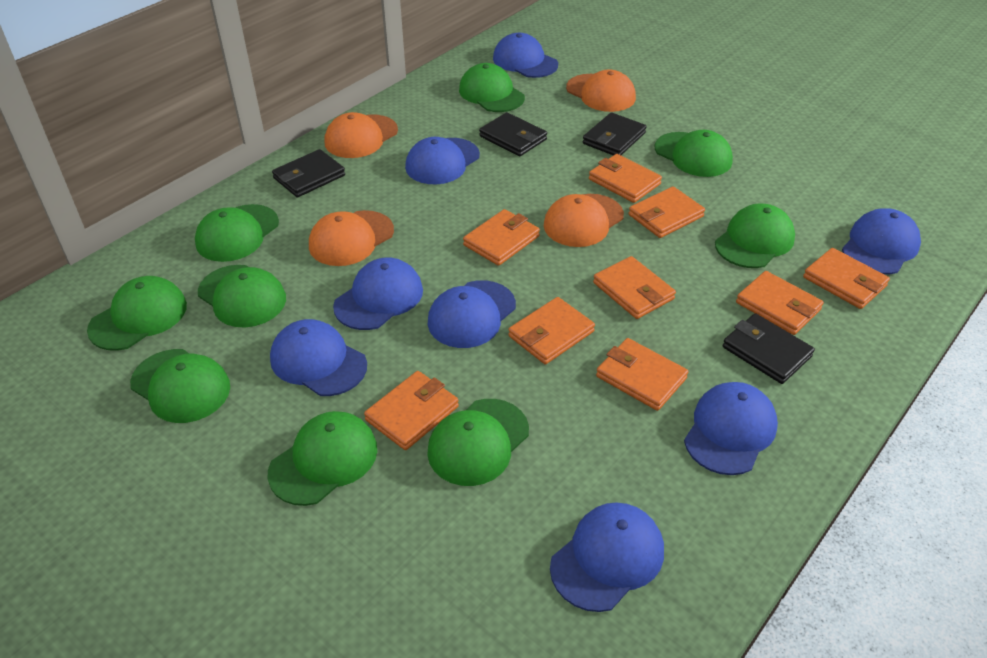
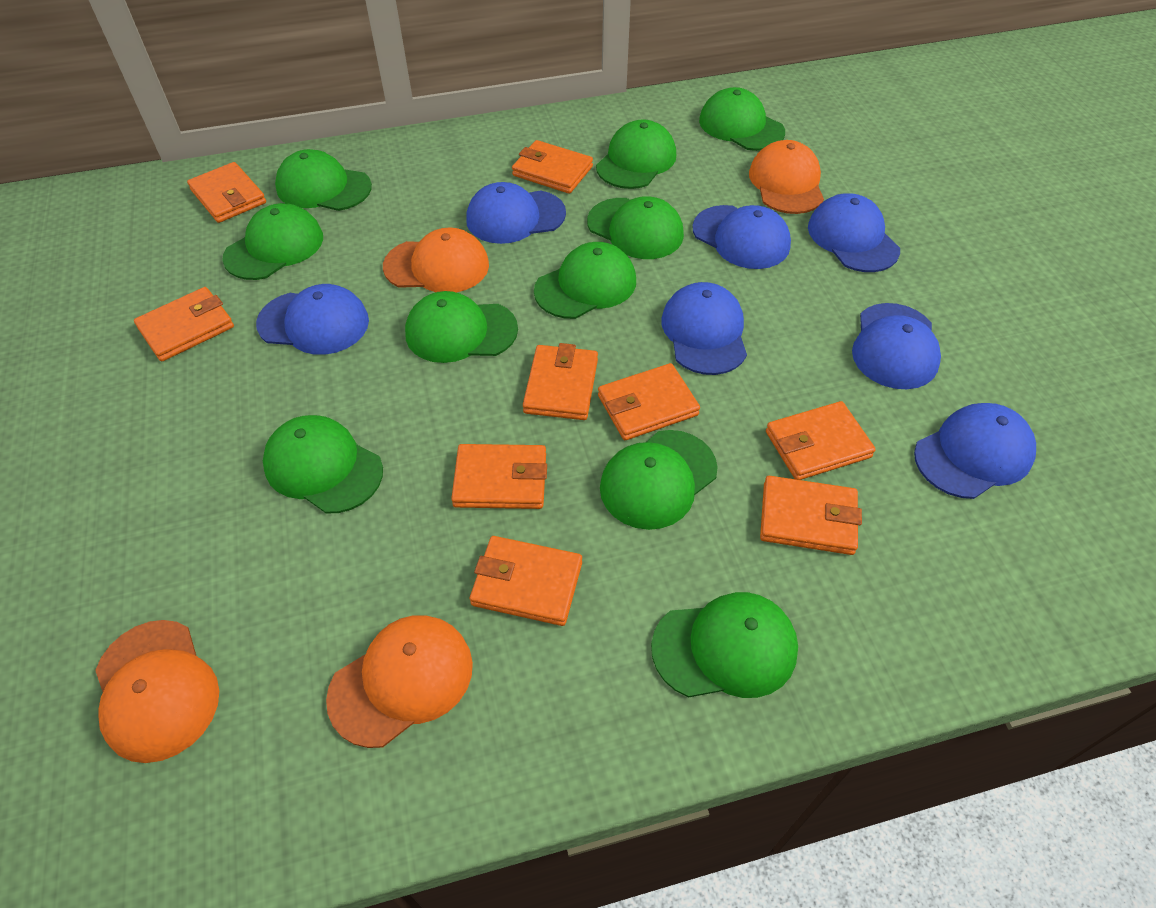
black wallet: [272,149,345,197] [479,112,547,156] [583,113,647,155] [723,313,815,384] = 4 -> none = 0
blue cap: [270,319,367,396] [333,258,423,330] [405,137,480,184] [428,280,516,348] [493,33,558,78] [550,502,664,612] [684,382,778,475] [842,208,921,275] = 8 -> [256,284,369,355] [466,182,566,244] [662,282,747,375] [692,205,791,269] [808,193,900,272] [852,303,941,389] [914,403,1036,499] = 7
green cap: [87,276,187,351] [130,349,230,423] [195,204,279,262] [198,265,286,327] [267,411,377,506] [427,399,529,486] [459,63,525,112] [655,130,733,177] [715,203,795,268] = 9 -> [222,203,323,280] [263,415,383,514] [275,149,372,211] [405,291,518,363] [534,242,636,319] [587,196,684,259] [596,119,676,189] [600,430,718,530] [651,592,798,698] [699,87,785,151] = 10

